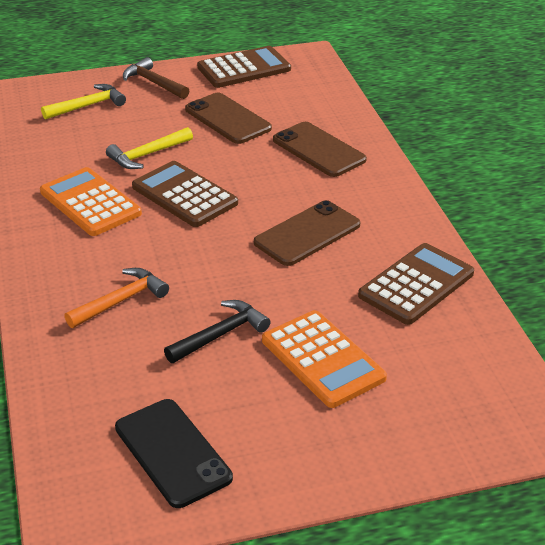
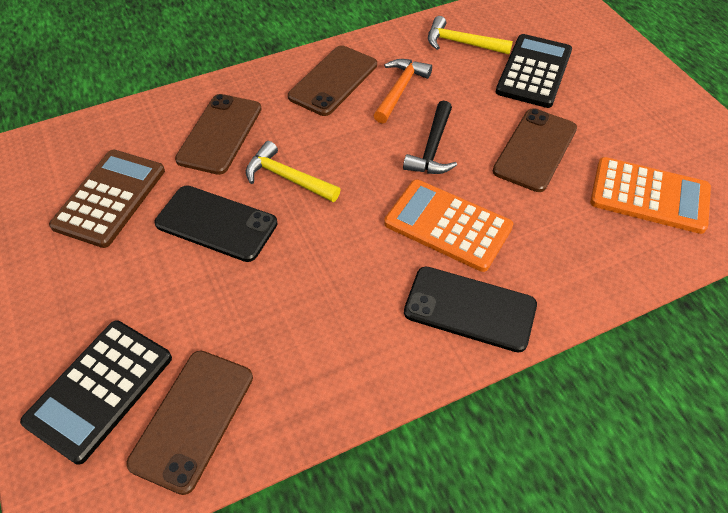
black calculator: none = 0 -> [20,320,172,465] [496,34,572,108] = 2
black phone: [115,399,233,508] = 1 -> [155,185,278,262] [404,266,537,352] = 2
brown calculator: [132,161,238,227] [197,46,291,88] [358,243,474,325] = 3 -> [49,150,165,248] = 1
brown hammer: [123,57,189,99] = 1 -> none = 0
brown phone: [185,93,272,144] [254,200,360,266] [273,122,367,177] = 3 -> [126,351,253,495] [175,94,261,175] [288,45,377,116] [493,109,577,192] = 4

